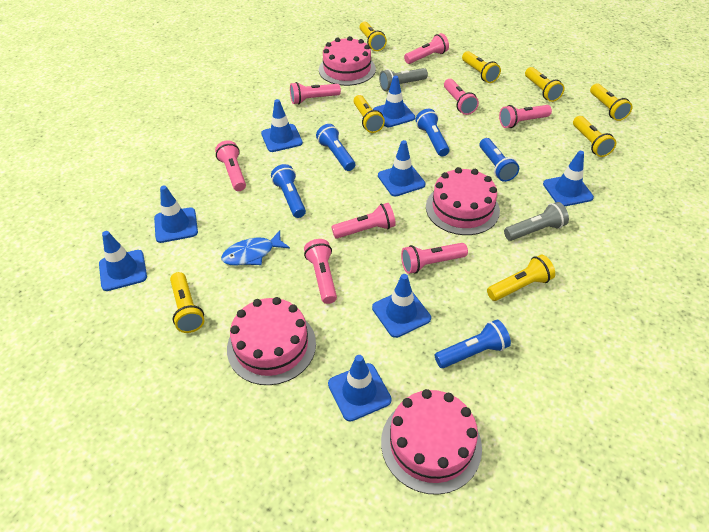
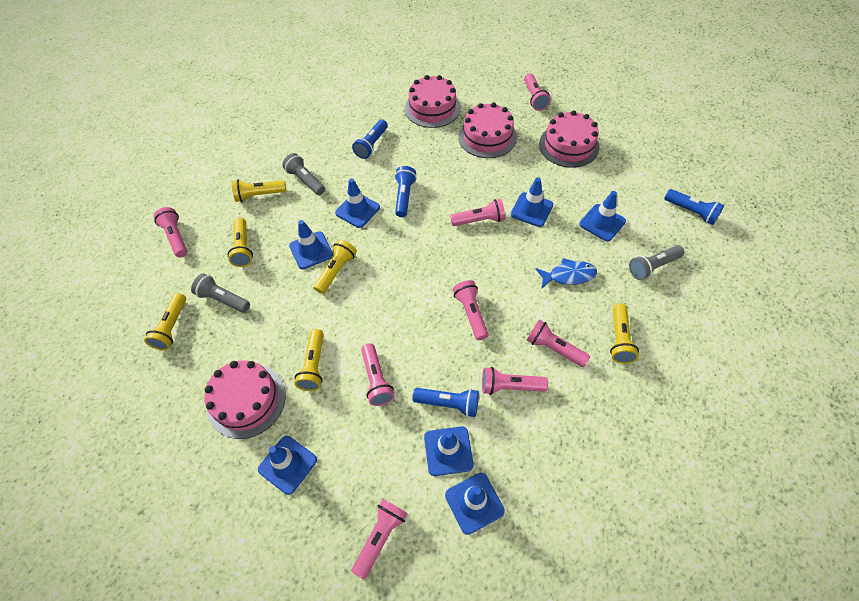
blue flashlight: [271,164,306,218] [316,124,355,171] [416,109,449,156] [435,319,511,368] [480,138,519,182] = 5 -> [352,120,388,159] [395,166,417,217] [412,388,479,417] [664,189,724,225] = 4
blue traffic cone: [99,231,147,291] [154,186,198,243] [261,99,303,152] [328,355,392,422] [372,274,431,338] [373,76,415,127] [378,140,426,196] [543,151,594,206] = 8 -> [258,436,317,495] [289,220,333,269] [335,178,380,228] [424,426,474,476] [445,473,505,535] [510,177,553,227] [579,191,626,242] = 7
grey flashlight: [379,68,428,91] [504,202,569,241] = 2 -> [191,274,250,313] [282,153,325,195] [629,245,685,280] = 3
yellow flashlight: [170,272,205,333] [353,95,385,133] [360,21,387,51] [462,51,501,83] [487,255,555,301] [525,67,565,102] [573,116,616,157] [590,84,633,121] = 8 -> [144,293,186,350] [228,218,253,267] [232,180,286,202] [295,329,324,391] [314,239,357,294] [610,303,639,364] = 6

